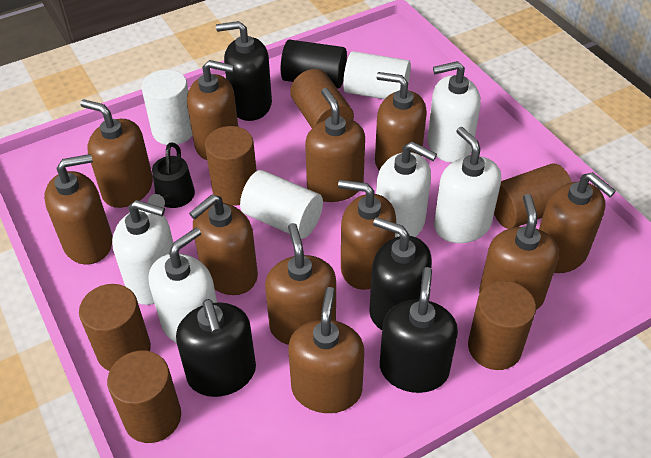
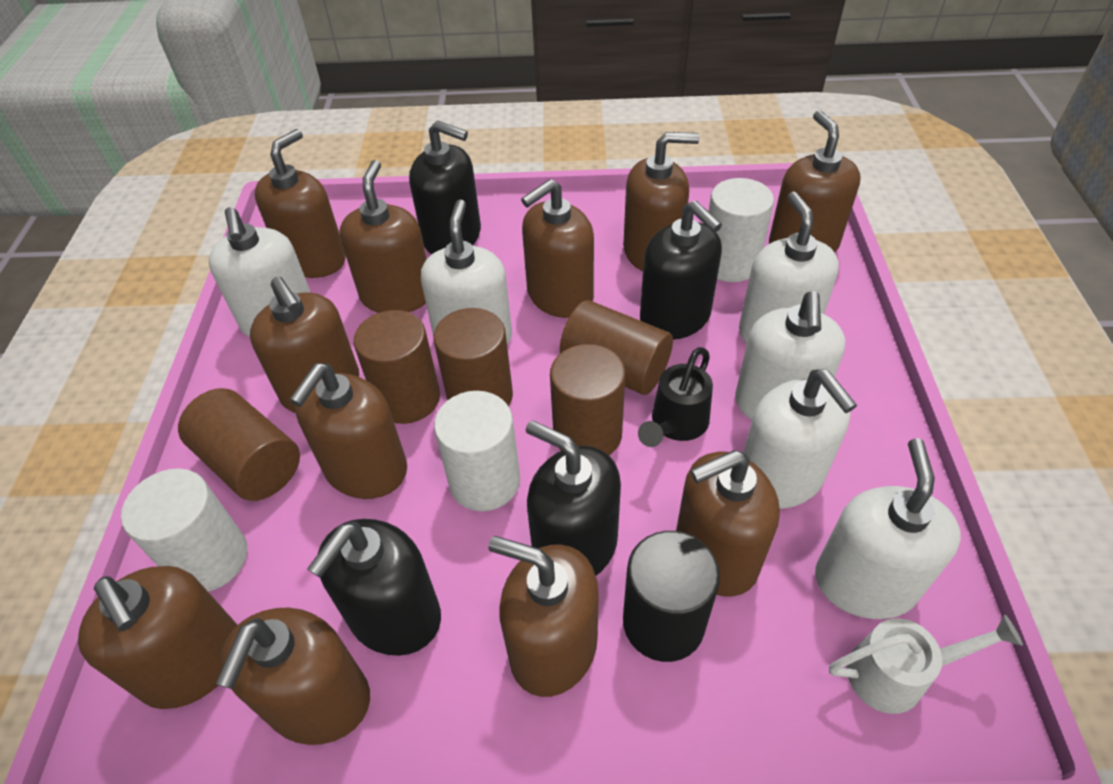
brown cylinder: [79,284,151,371] [107,350,181,443] [205,126,257,206] [290,69,354,128] [468,281,536,370] [494,163,572,229] = 6 -> [178,388,300,501] [354,310,440,424] [433,308,513,406] [550,344,625,455] [560,300,673,395] = 5
white soap dispenser: [112,200,173,305] [149,228,217,343] [376,141,437,237] [427,61,481,163] [434,127,501,243] = 5 -> [208,207,311,337] [421,199,512,345] [735,291,845,420] [739,192,839,343] [743,369,857,509] [815,438,961,619] = 6
white watering can: none = 0 -> [829,614,1023,714] = 1

